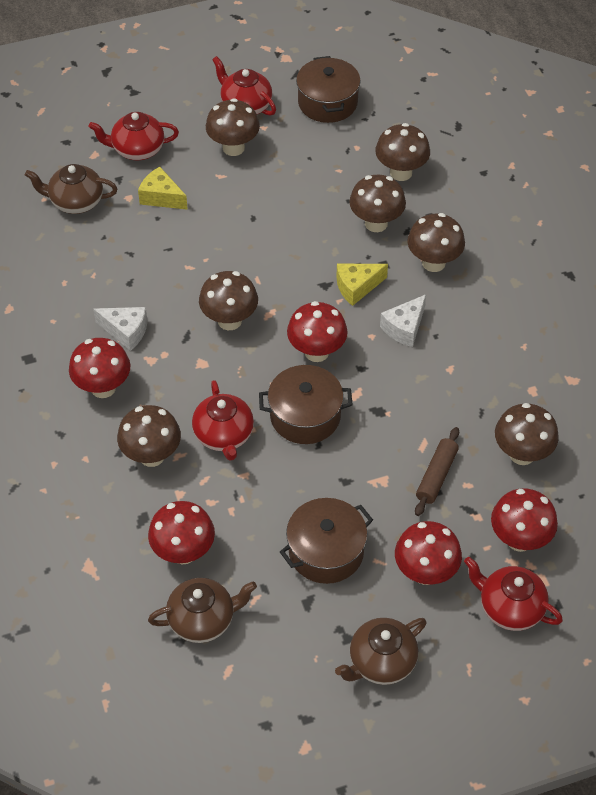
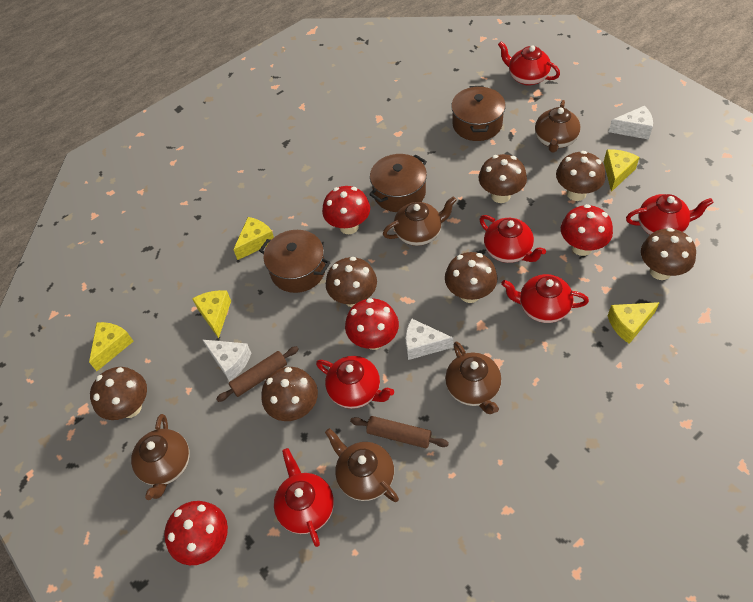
brown rolling pin: [415,427,459,516] = 1 -> [216,346,299,402] [350,416,449,448] = 2
brown teapot: [25,164,118,214] [148,578,257,643] [335,618,427,685] = 3 -> [131,414,190,500] [325,428,399,502] [383,196,457,246] [445,341,501,414] [535,100,580,152] = 5
red mushroom: [69,338,130,398] [148,501,215,564] [287,301,348,362] [395,521,462,585] [491,488,558,552] = 5 -> [164,501,228,565] [322,186,370,234] [345,298,399,350] [561,204,613,256] = 4
red teapot: [89,112,179,160] [192,380,254,461] [212,56,276,116] [464,557,563,631] = 4 -> [274,448,334,547] [316,356,394,409] [479,215,546,263] [498,41,560,86] [501,274,589,323] [626,194,713,235] = 6
white cheese: [93,307,148,351] [380,294,426,347] = 2 -> [203,340,251,382] [405,318,453,360] [609,106,653,140] = 3
yellow cheese: [138,167,188,210] [336,264,388,306] = 2 -> [89,322,134,371] [192,290,231,338] [233,217,274,260] [604,150,639,192] [608,302,660,344] = 5

